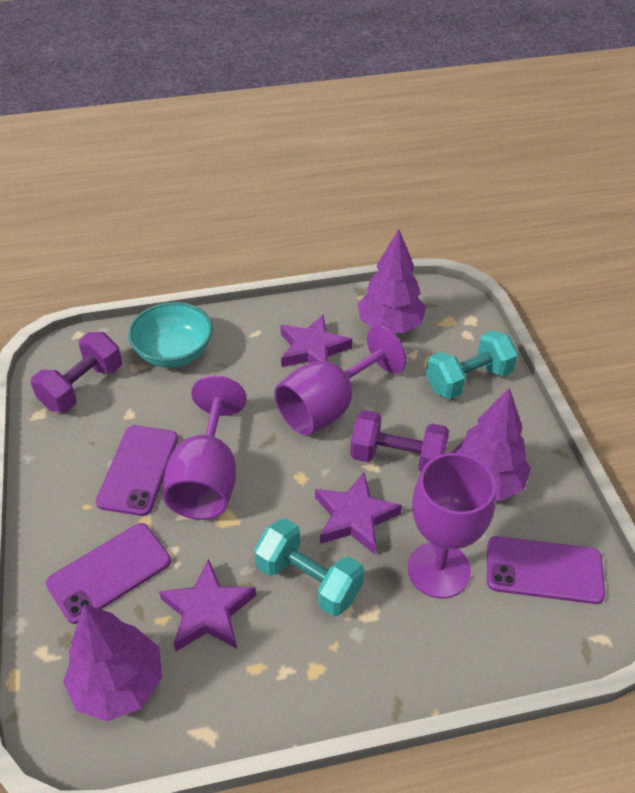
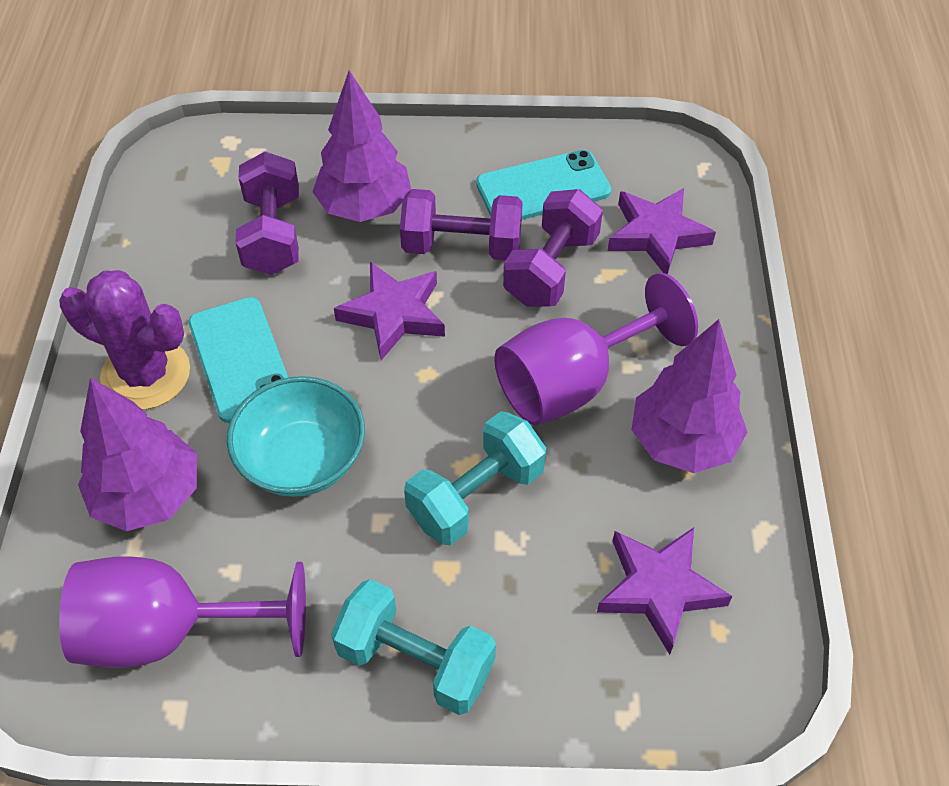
purple cactus: none = 0 -> [59,270,190,410] = 1
purple dumbbell: [31,332,122,412] [350,410,449,472] = 2 -> [235,152,299,275] [400,189,523,260] [503,189,603,307] = 3
purple goblet: [163,375,247,520] [274,325,406,435] [408,453,496,598] = 3 -> [59,556,306,668] [494,273,698,425] = 2
purple phone: [46,523,171,624] [96,425,178,516] [487,536,605,604] = 3 -> none = 0
turquoise phone: none = 0 -> [188,297,288,423] [476,150,611,220] = 2

